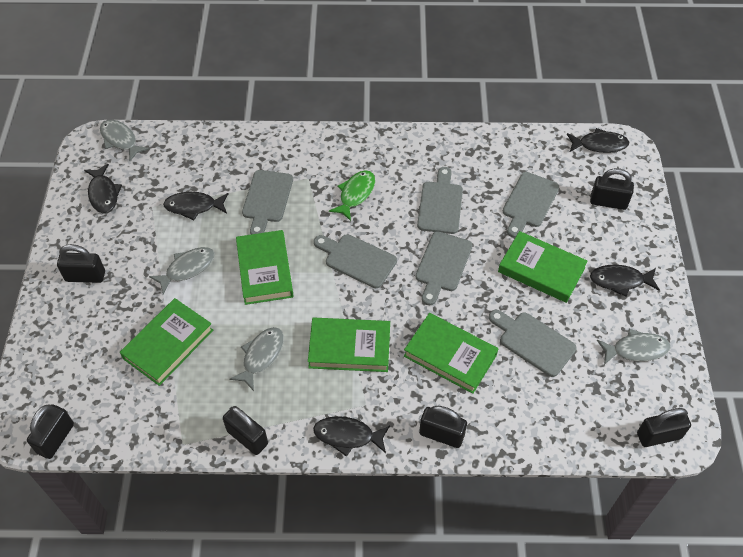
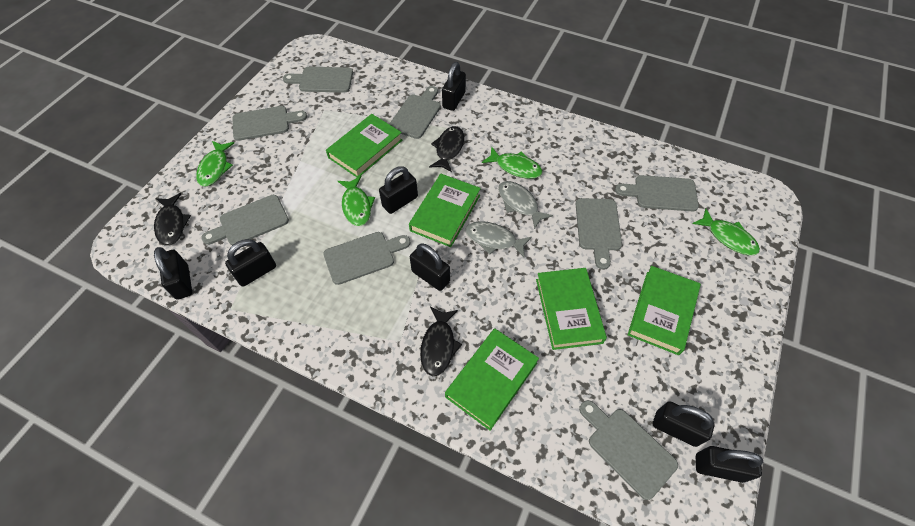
black fish: [84,164,122,213] [163,192,228,220] [313,416,390,457] [567,128,629,153] [590,265,660,297] = 5 -> [154,193,191,246] [420,307,462,376] [429,126,464,172] = 3
black padlock: [27,404,74,459] [57,244,105,283] [223,406,268,455] [419,406,467,448] [590,168,634,210] [637,408,691,447] = 6 -> [154,247,192,300] [225,239,276,287] [379,166,418,214] [410,243,450,291] [442,62,466,111] [653,401,715,447] [696,446,763,483] = 7
green fish: [329,170,375,221] = 1 -> [196,141,234,187] [338,176,375,226] [482,147,542,179] [692,209,760,255] = 4
grey cutting board: [242,170,293,234] [314,234,397,288] [416,231,472,305] [417,167,463,234] [489,310,577,377] [503,172,559,238] = 6 -> [201,195,289,245] [232,106,307,141] [283,67,353,93] [323,232,411,285] [389,86,441,139] [576,198,622,270] [579,400,678,500] [615,175,699,211] = 8
grey fish: [100,120,149,161] [149,247,215,294] [229,327,284,391] [597,329,671,365] = 4 -> [465,221,532,257] [498,181,553,229] = 2

